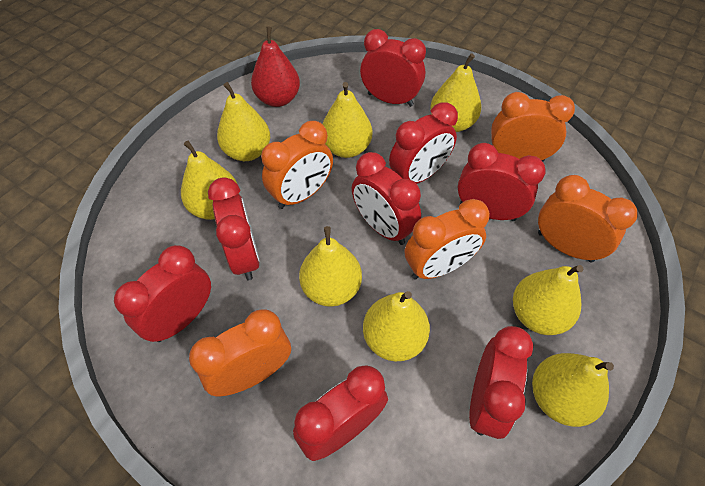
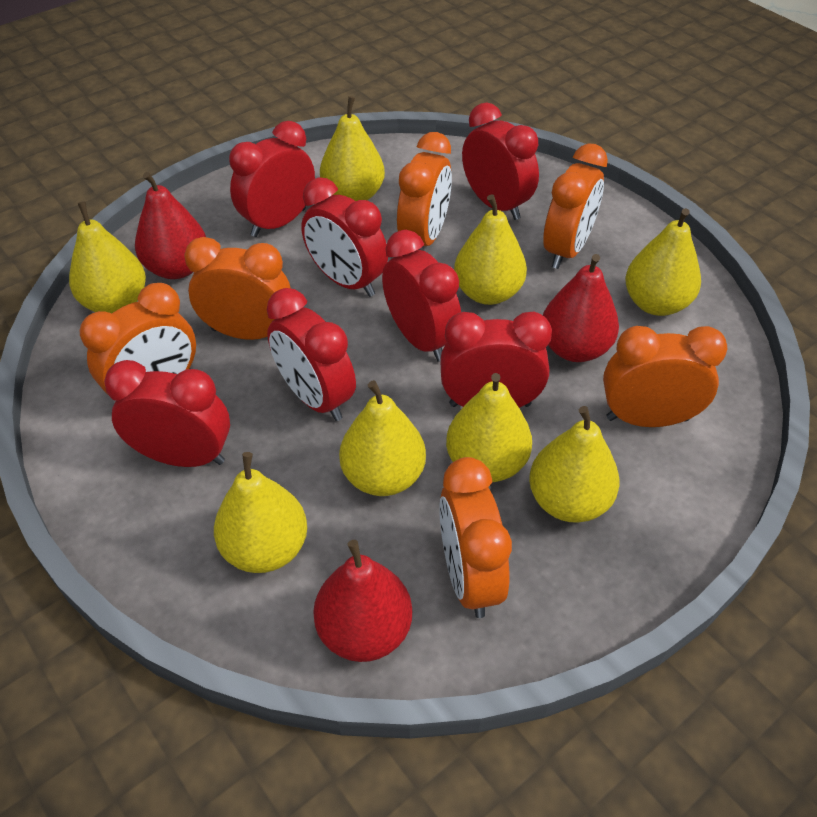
orange clock: [189,309,291,396] [261,121,333,209] [405,199,490,280] [491,92,575,162] [538,175,638,263] = 5 -> [80,283,196,393] [184,237,291,340] [397,132,452,250] [439,457,512,618] [543,143,608,269] [603,326,727,427] = 6
red clock: [114,245,211,342] [208,177,260,280] [293,366,388,461] [352,152,421,245] [360,29,426,107] [389,102,458,184] [457,143,546,221] [469,326,533,439] = 8 -> [104,360,230,467] [229,121,315,237] [267,288,356,421] [301,177,388,297] [382,230,461,362] [440,312,552,408] [462,102,539,220] = 7
red pear: [251,27,300,107] = 1 -> [135,172,206,279] [313,540,412,662] [543,254,619,362] = 3

